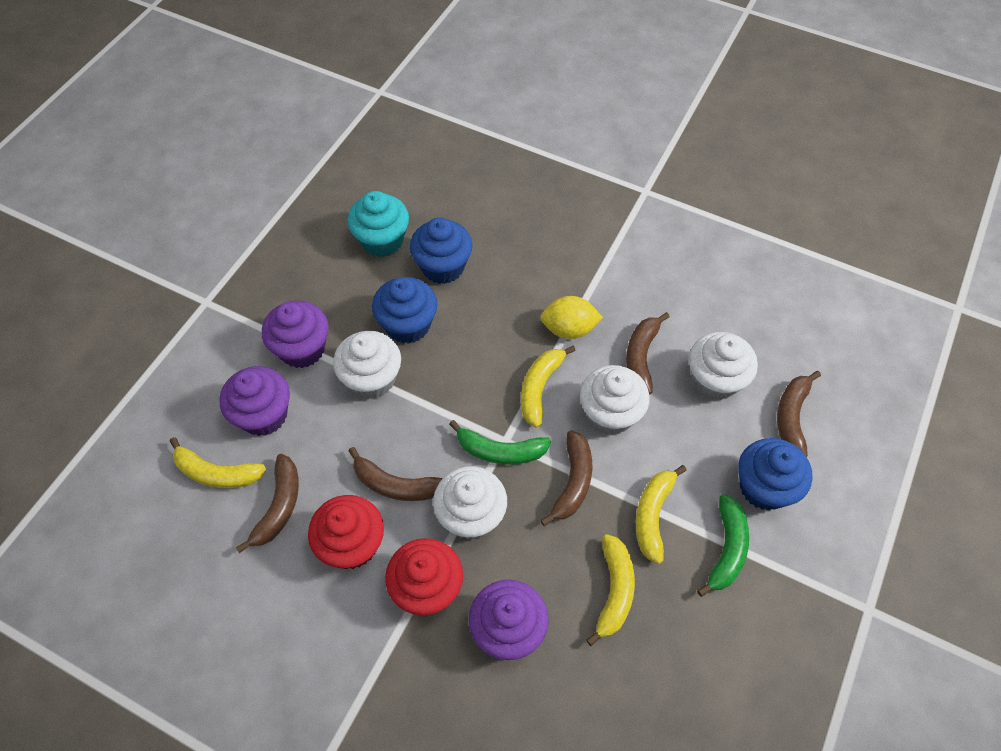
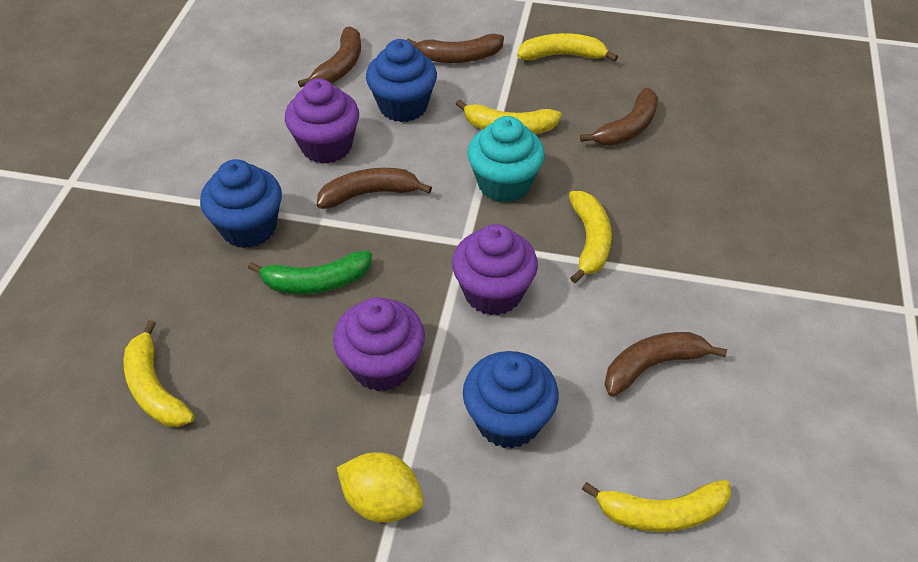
green banana: [449,420,551,465] [697,494,749,597] = 2 -> [248,251,372,294] = 1
red cupcake: [308,495,384,569] [385,538,463,615] = 2 -> none = 0
white cupcake: [333,331,401,399] [433,466,507,539] [580,365,650,435] [689,332,758,400] = 4 -> none = 0
yellow banana: [170,437,266,488] [521,346,576,428] [586,534,635,646] [636,465,687,564] = 4 -> [124,320,194,427] [456,99,562,134] [517,33,618,61] [569,191,612,283] [582,480,731,532] = 5

